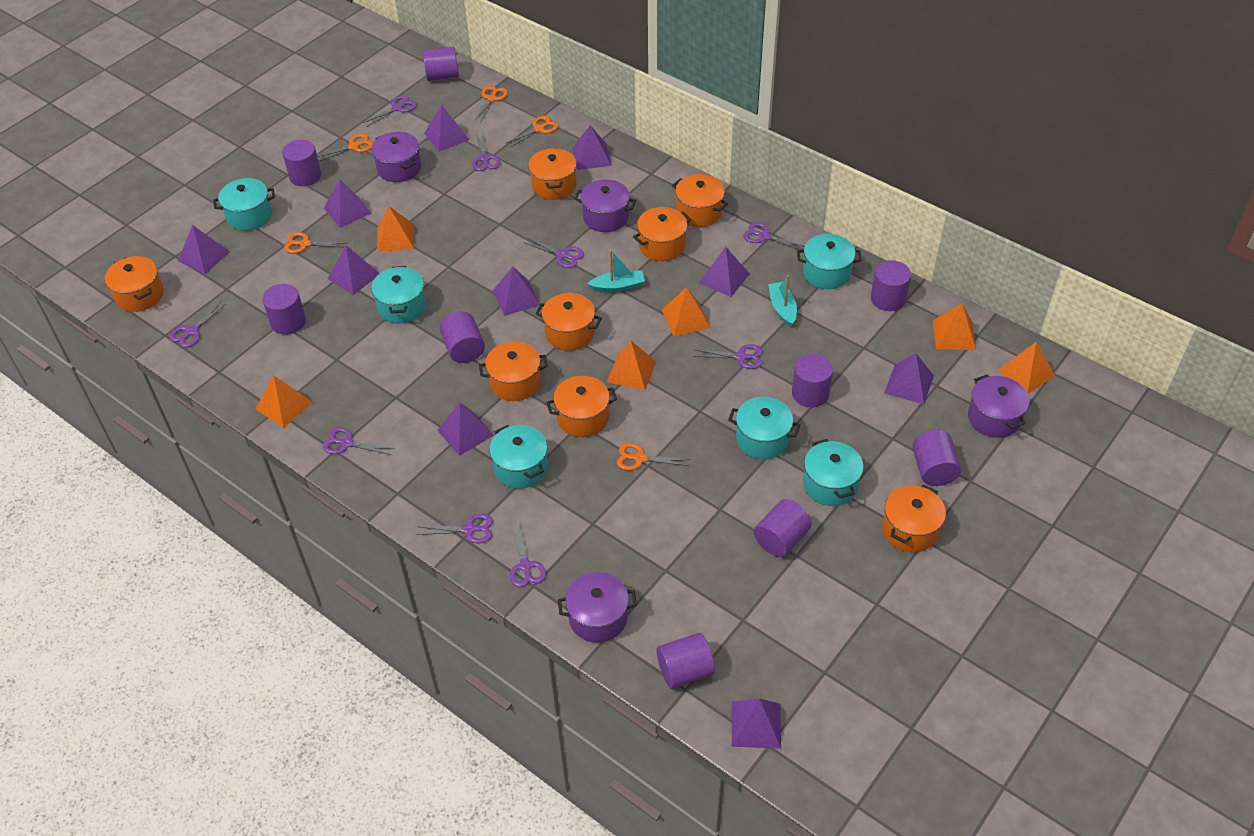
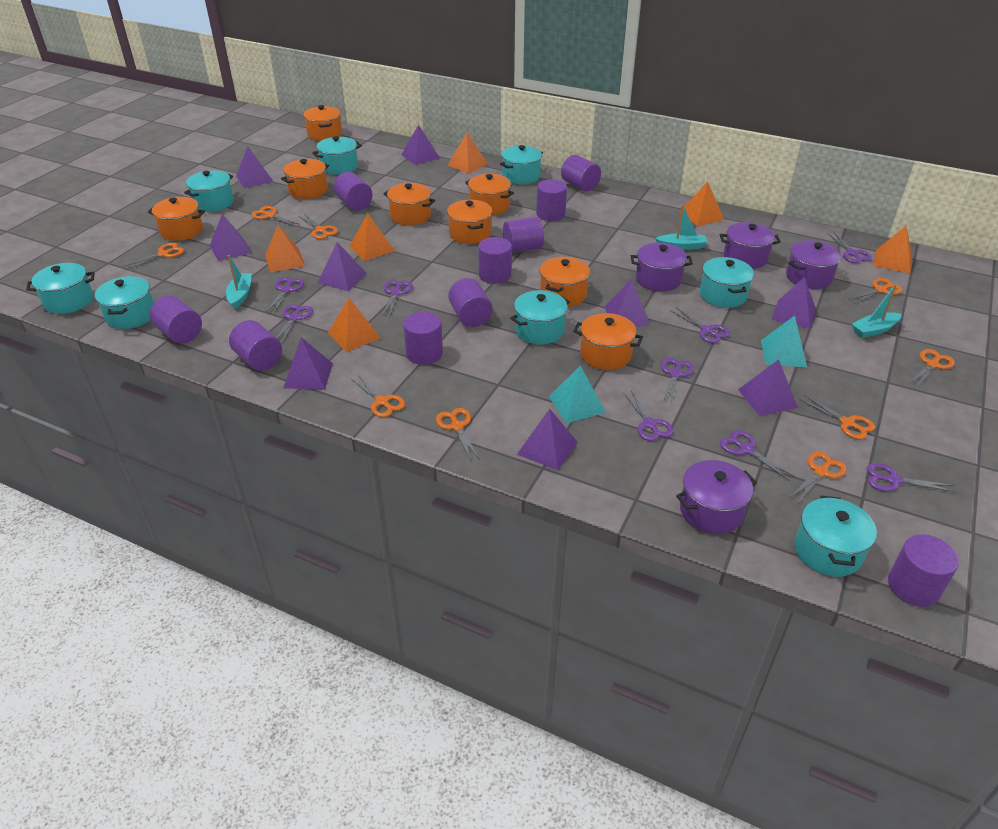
orange scissors: [284,232,348,253] [317,134,373,161] [474,86,508,123] [505,116,558,148] [616,443,690,470] = 5 -> [123,243,184,270] [252,206,300,226] [299,214,338,239] [351,374,405,418] [436,408,479,461] [789,452,847,503] [799,395,875,440] [849,278,902,304] [909,349,955,388] = 9
purple cylinder: [262,284,306,335] [282,140,321,186] [423,47,459,81] [440,311,485,363] [657,633,715,689] [754,499,812,557] [792,354,833,407] [871,260,911,311] [912,430,961,486] = 9 -> [150,296,202,343] [229,320,282,371] [333,172,372,211] [403,312,443,365] [448,278,493,327] [478,237,512,284] [503,217,544,253] [536,179,567,221] [561,155,601,192] [888,534,959,607] = 10
purple pyramid: [178,225,230,274] [324,180,372,228] [328,245,380,295] [424,105,469,152] [437,403,494,456] [493,266,540,316] [573,125,611,170] [699,247,749,297] [732,698,781,749] [884,353,934,404] = 10 -> [210,214,252,261] [236,147,274,188] [283,337,333,390] [318,242,367,291] [402,124,440,165] [517,409,578,470] [605,279,650,327] [738,359,798,416] [771,277,816,329] = 9
turquoise boat: [588,250,645,293] [768,275,797,327] = 2 -> [226,255,252,309] [655,205,707,250] [852,284,902,338] = 3
turquoise pot: [213,178,275,231] [371,266,426,323] [489,425,548,489] [728,397,800,459] [797,234,862,289] [803,439,864,506] = 6 -> [26,263,94,314] [95,276,154,329] [184,170,234,212] [312,136,362,175] [500,145,543,184] [510,290,570,344] [700,257,754,308] [795,496,877,577] = 8
turquoise pyramid: none = 0 -> [549,365,606,423] [761,316,807,368] = 2

